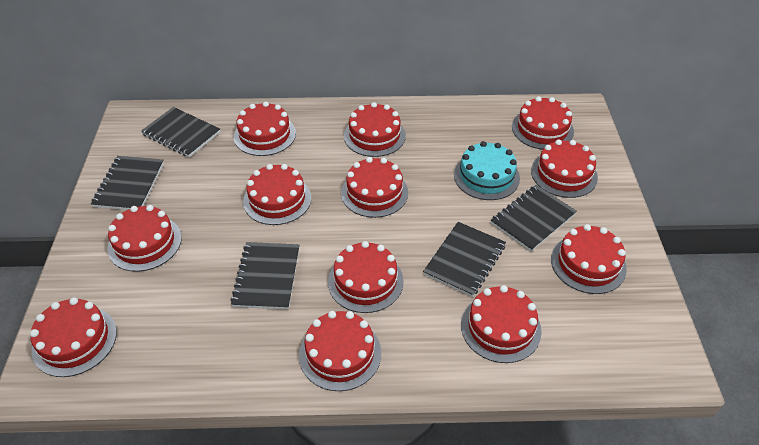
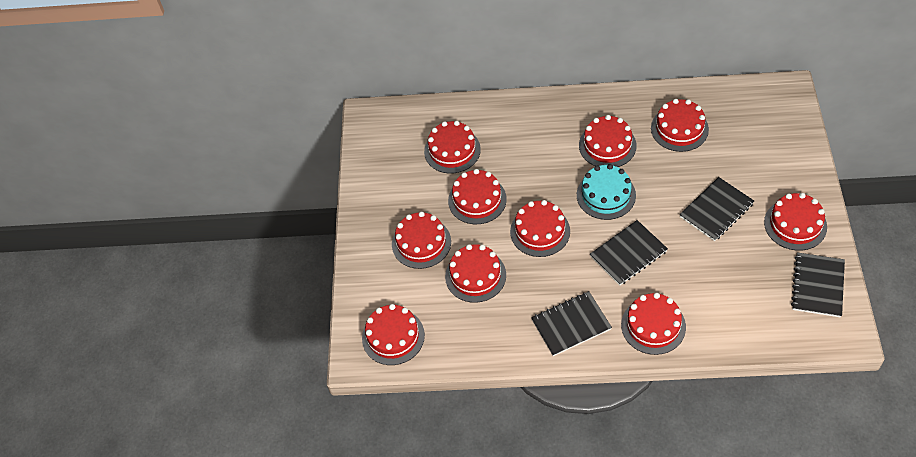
black notebook: [91,156,164,210] [141,107,220,157] [230,242,299,310] [423,222,506,297] [491,185,577,252] = 5 -> [531,291,612,356] [590,220,668,285] [680,177,754,241] [791,252,845,317] = 4
red cake: [30,297,117,377] [107,205,182,272] [234,102,296,156] [243,164,311,225] [299,311,381,391] [328,241,404,313] [341,157,408,218] [344,102,406,157] [461,285,542,363] [512,96,574,150] [531,139,598,198] [551,224,627,294] = 12 -> [362,304,425,365] [392,211,451,269] [424,121,481,173] [445,244,506,303] [448,169,507,224] [510,200,570,257] [579,115,637,167] [621,293,686,355] [651,99,709,152] [764,193,827,251] = 10

